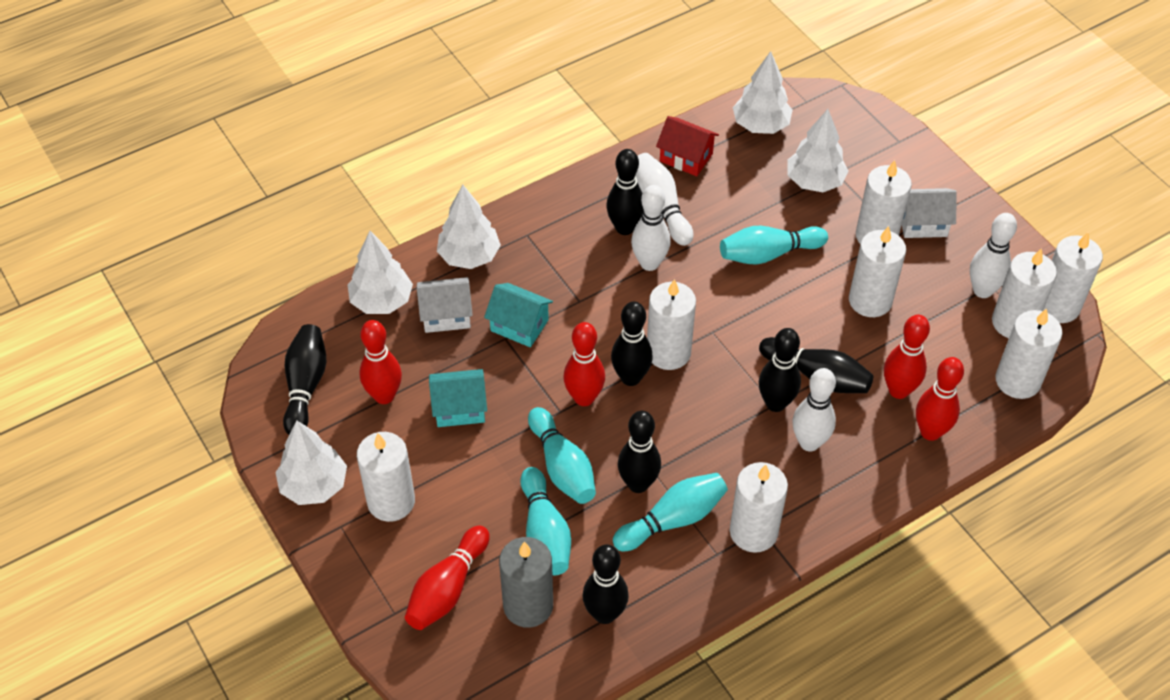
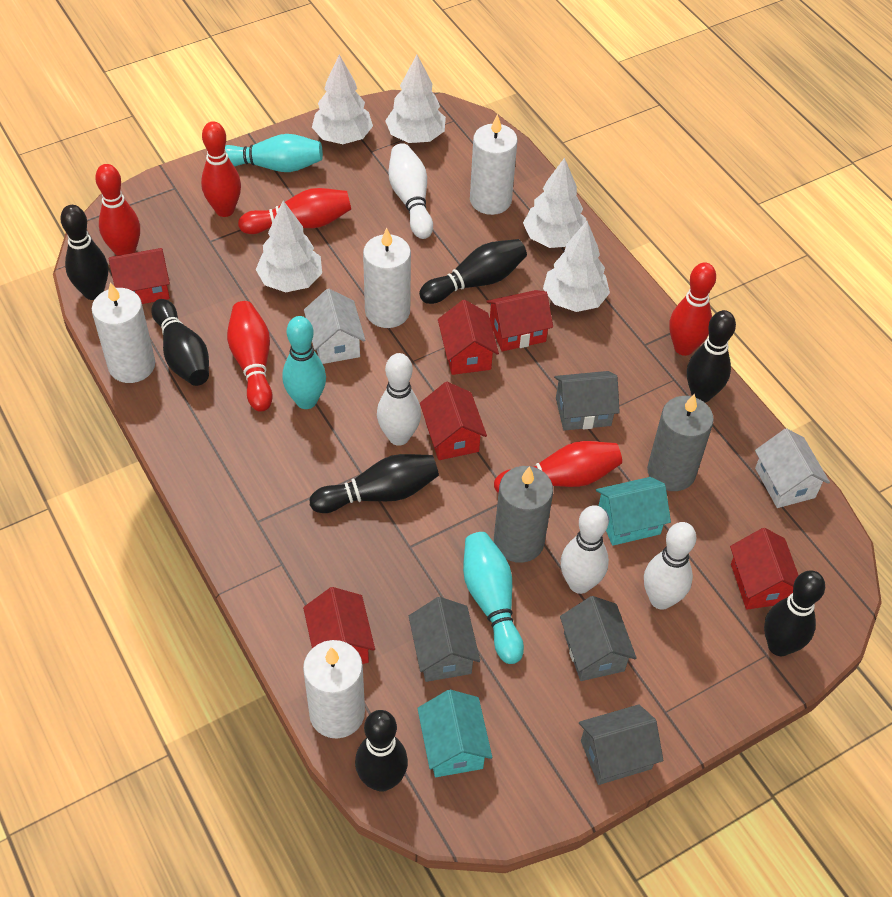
grey candle: [499,537,553,628] = 1 -> [494,466,553,563] [647,394,714,491] = 2
grey house: none = 0 -> [409,597,480,682] [554,371,620,431] [560,596,637,681] [579,704,663,785] = 4
red bowling pin: [359,320,402,404] [405,526,490,630] [563,322,605,406] [884,315,930,399] [916,357,964,441] = 5 -> [95,164,140,256] [201,121,241,217] [227,301,273,412] [238,188,351,234] [494,441,622,493] [669,262,716,356] = 6
red house: [656,116,719,176] = 1 -> [108,248,170,304] [303,587,375,664] [420,382,487,460] [438,300,499,375] [486,290,553,351] [730,528,799,610] = 6
turquoise bowling pin: [520,467,571,575] [528,407,596,504] [613,473,728,551] [720,226,828,265] = 4 -> [225,134,323,172] [282,316,326,409] [463,532,524,664] = 3
white candle: [357,432,415,522] [647,279,696,370] [730,462,788,553] [849,226,906,317] [856,160,912,244] [992,248,1057,338] [995,308,1062,399] [1043,232,1103,323] = 8 -> [92,282,155,383] [303,640,365,739] [363,228,411,328] [470,114,518,215] = 4

